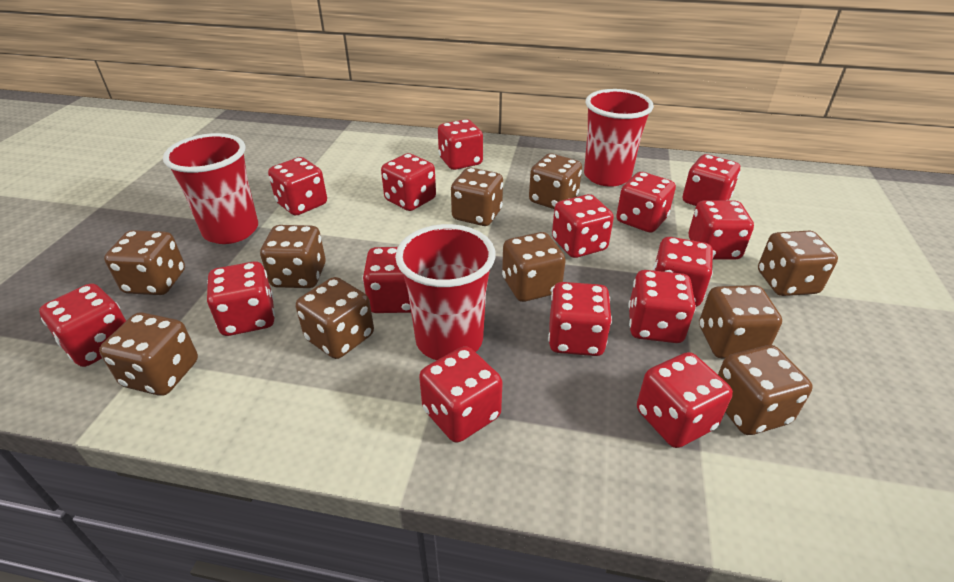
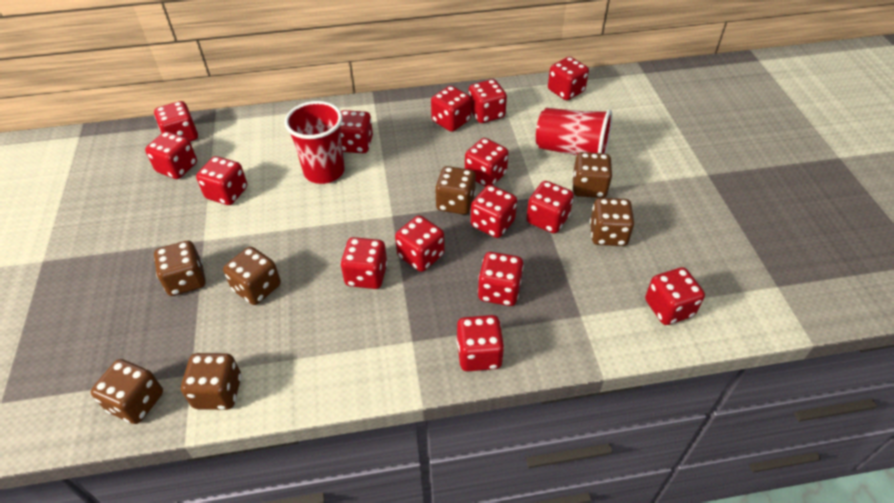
brown dice: [99,312,198,396] [104,230,185,295] [260,225,326,288] [296,277,374,359] [451,168,503,226] [502,232,566,302] [529,153,582,209] [699,285,782,359] [718,345,813,435] [758,230,838,296] = 10 -> [91,359,163,424] [154,241,206,296] [181,353,241,410] [223,247,281,305] [435,166,476,215] [572,152,613,198] [590,198,634,246] = 7
red cup: [163,133,258,244] [395,224,496,360] [584,89,654,187] = 3 -> [284,101,345,184] [536,108,612,155] = 2

